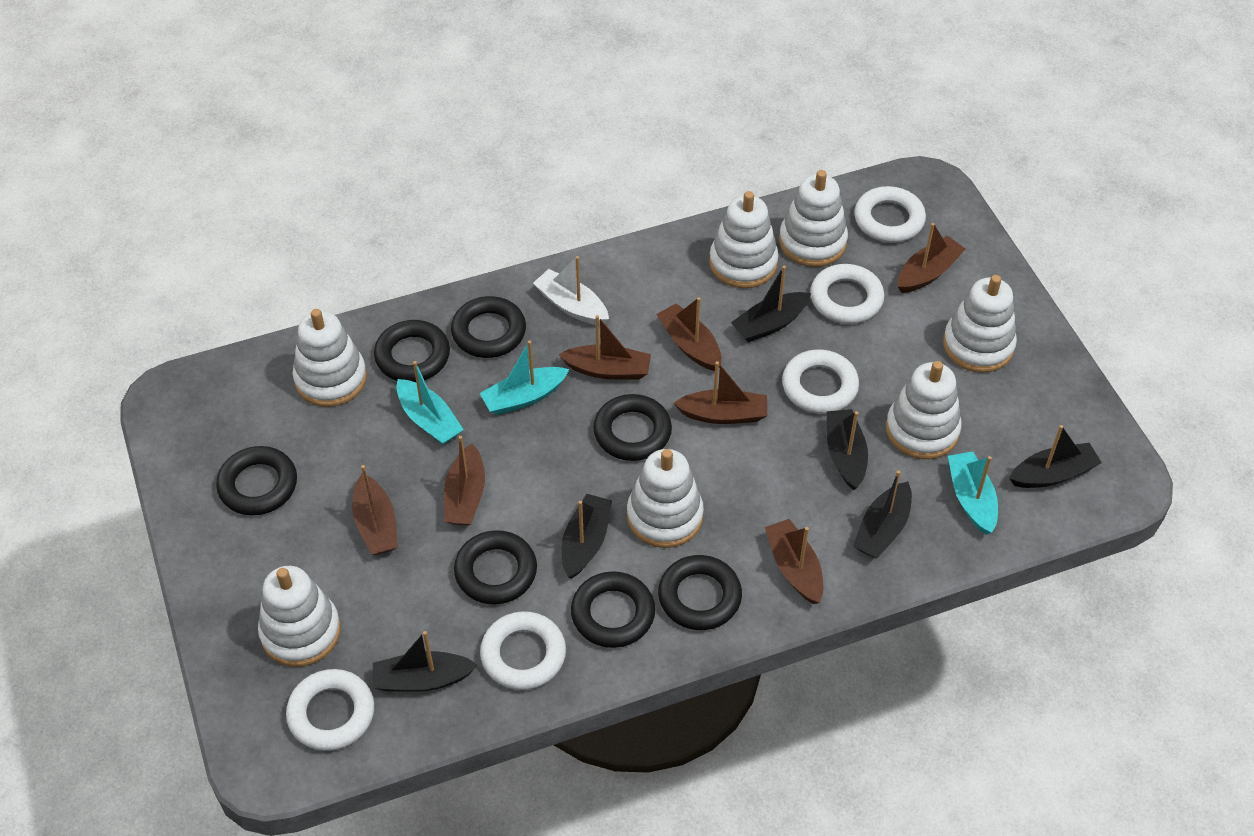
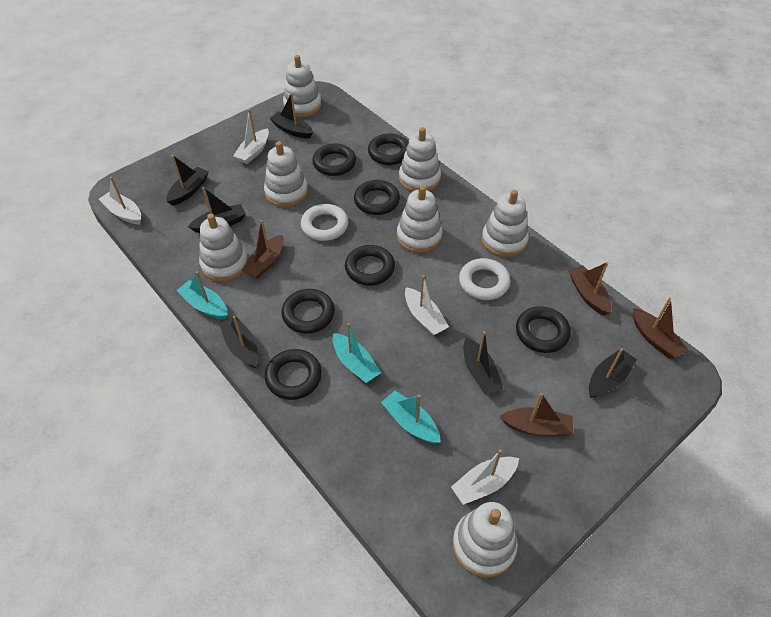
brown boat: [352,465,398,555] [444,436,485,526] [558,315,651,380] [656,297,722,371] [674,361,767,424] [765,519,823,604] [898,223,965,293] = 7 -> [241,220,284,279] [499,393,573,436] [569,262,612,316] [633,298,688,358] = 4
white boat: [533,256,609,325] = 1 -> [99,177,141,224] [233,109,269,164] [405,275,449,335] [451,449,519,505] = 4
white ring: [286,669,374,751] [480,611,566,690] [782,349,859,414] [810,264,884,324] [854,186,926,243] = 5 -> [301,204,348,241] [459,258,511,300] = 2

